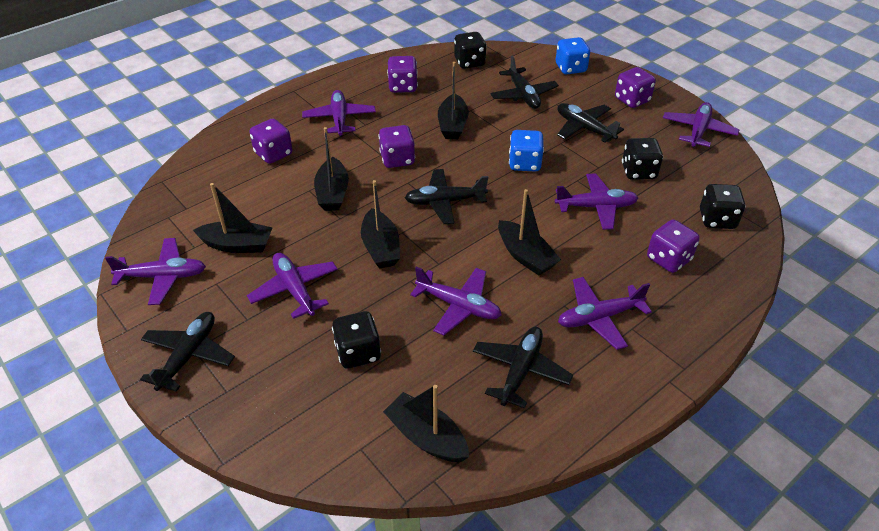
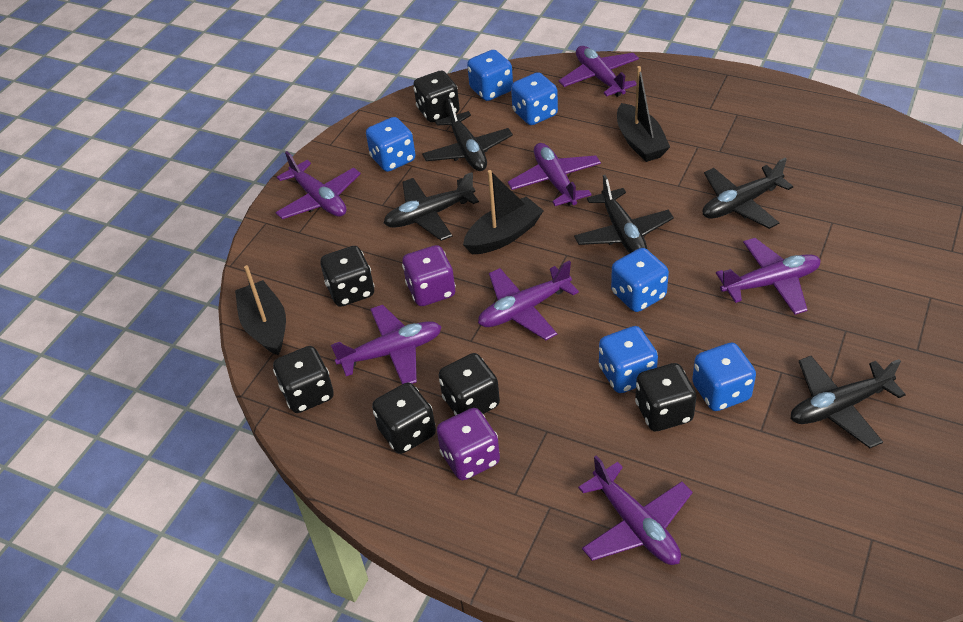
black boat: [193,183,273,253] [314,127,349,211] [361,180,400,269] [383,385,469,462] [438,62,469,139] [498,189,561,276] = 6 -> [235,265,286,355] [463,170,544,254] [617,66,670,162] = 3
black dice: [332,311,381,369] [454,32,487,69] [622,138,663,180] [700,184,746,229] = 4 -> [273,346,334,413] [320,246,374,307] [372,382,436,454] [413,71,460,122] [439,353,500,415] [635,363,696,431] = 6
blue dice: [509,130,544,172] [556,37,590,74] = 2 -> [366,117,416,172] [467,50,513,101] [511,72,558,125] [599,326,658,393] [611,248,669,312] [692,343,756,411] = 6
purple dice: [249,119,293,164] [378,125,415,168] [387,56,418,93] [615,67,656,108] [647,219,700,273] = 5 -> [402,245,456,306] [437,408,500,480] = 2

